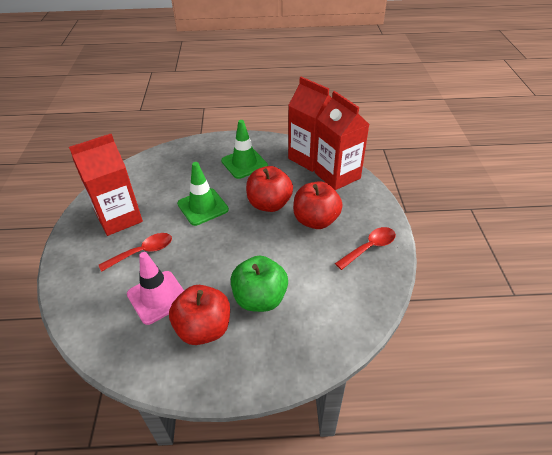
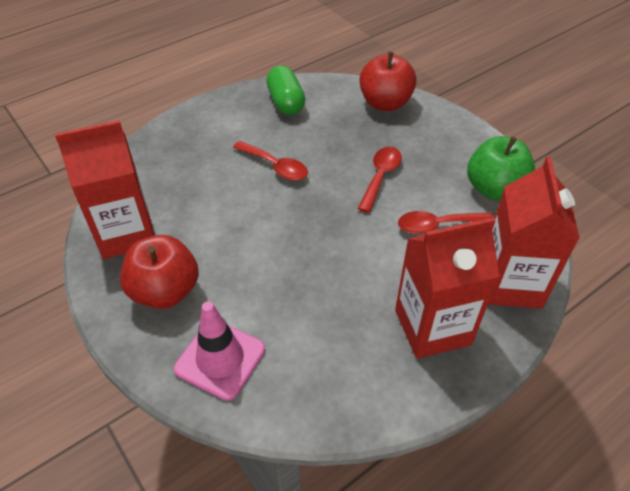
green capsule: none = 0 -> [266,66,305,115] = 1
green traffic cone: [177,162,229,226] [221,120,268,179] = 2 -> none = 0
red apple: [169,285,230,345] [246,166,293,212] [293,181,343,229] = 3 -> [120,235,199,309] [359,52,417,111] = 2
red spoon: [99,233,172,272] [335,227,396,270] = 2 -> [233,141,308,181] [358,147,402,213] [398,211,494,234] = 3

